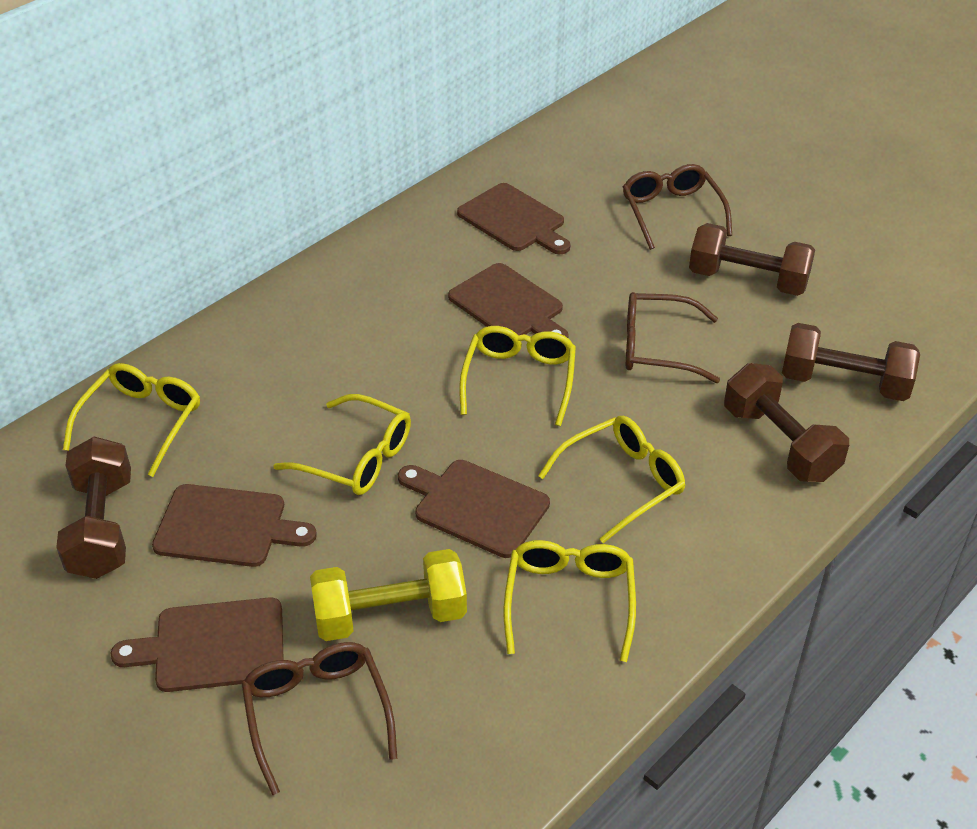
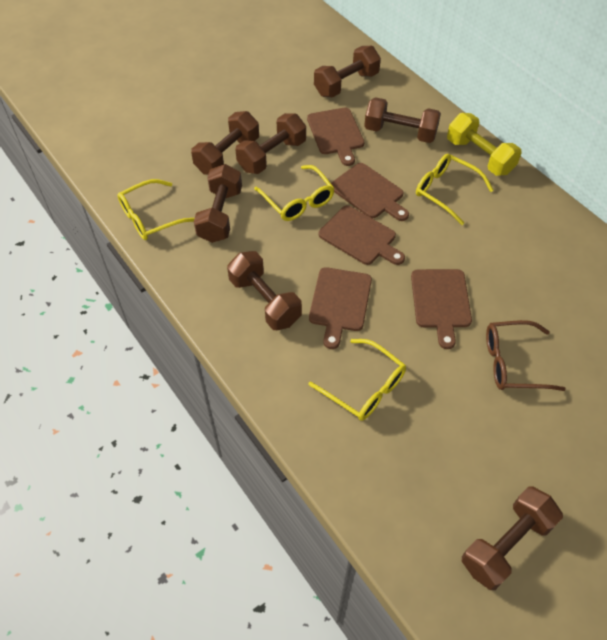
brown dumbbell: [56,437,131,579] [689,223,815,296] [724,363,849,482] [782,323,920,401] = 4 -> [191,111,259,175] [194,164,242,243] [227,251,302,330] [235,113,306,174] [314,46,381,98] [364,97,441,143] [462,486,563,590] = 7
brown glasses: [241,642,397,795] [623,164,732,250] [626,292,720,383] = 3 -> [486,320,566,391] = 1
yellow glasses: [63,363,200,477] [273,394,411,495] [459,326,576,426] [504,540,636,662] [538,416,685,543] = 5 -> [117,179,194,240] [254,165,335,221] [308,339,406,421] [416,154,493,225] = 4

